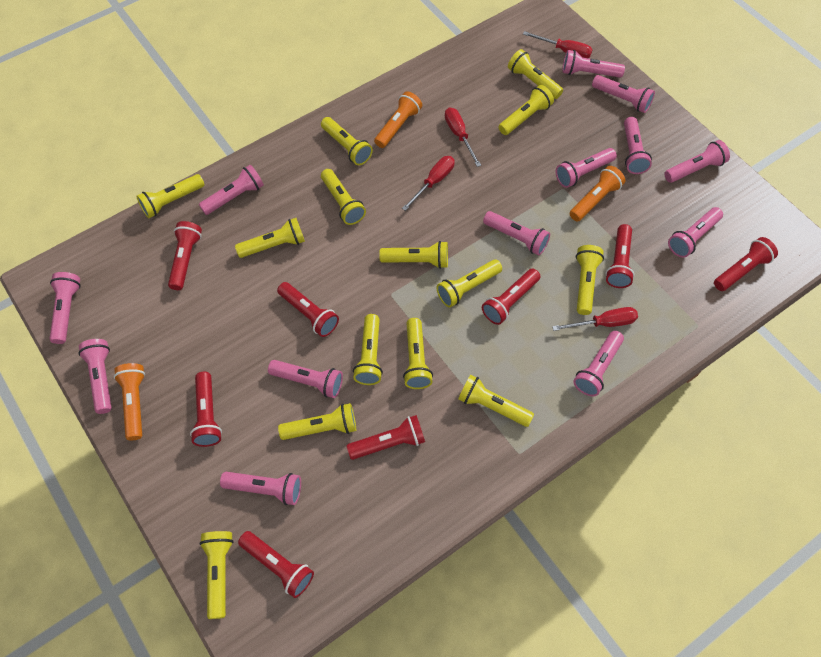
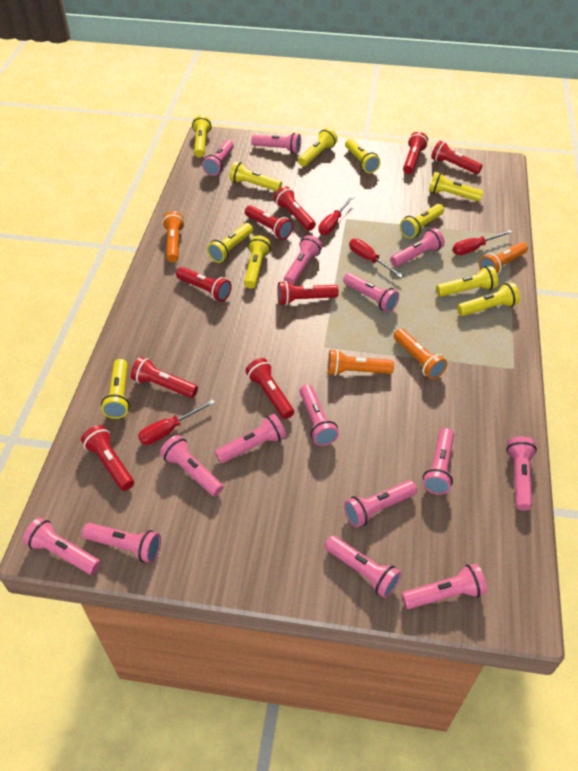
orange flashlight: [114,363,145,440] [374,91,422,148] [570,166,625,222] = 3 -> [162,211,185,262] [327,349,394,376] [394,328,448,379] [479,242,528,275] = 4
pink flashlight: [49,272,81,344] [78,339,112,414] [199,165,264,215] [220,472,301,505] [268,360,343,398] [483,211,550,256] [556,148,617,188] [562,50,625,78] [573,331,624,396] [592,75,655,113] [624,117,652,174] [664,140,730,183] [668,207,723,258] = 13 -> [23,518,100,575] [82,523,161,563] [160,435,224,497] [202,140,234,176] [215,414,286,463] [251,133,301,154] [284,235,322,285] [300,385,339,446] [325,535,401,598] [343,273,399,312] [344,480,417,528] [390,228,445,267] [402,563,487,609] [423,428,454,495] [506,436,537,511] = 15
red flashlight: [168,221,202,290] [190,372,222,447] [238,531,314,598] [277,282,339,337] [347,415,425,460] [482,268,541,325] [605,224,635,288] [714,237,778,291] = 8 -> [81,425,134,491] [131,357,198,398] [176,267,232,302] [245,205,293,240] [245,358,294,419] [274,186,316,231] [277,281,339,305] [403,132,428,174] [431,141,483,174] = 9
yellow flashlight: [136,174,204,218] [199,531,234,619] [235,218,305,258] [278,403,356,440] [321,117,373,165] [321,169,366,225] [353,314,383,385] [379,241,448,269] [403,318,433,389] [436,259,502,307] [458,375,534,427] [498,85,554,135] [508,49,563,99] [576,245,604,315] = 14 -> [101,359,130,419] [192,115,212,157] [207,223,253,263] [230,161,282,191] [244,235,271,289] [298,128,338,167] [345,139,381,173] [400,204,444,239] [429,172,484,202] [436,266,498,297] [457,282,520,316] = 11

